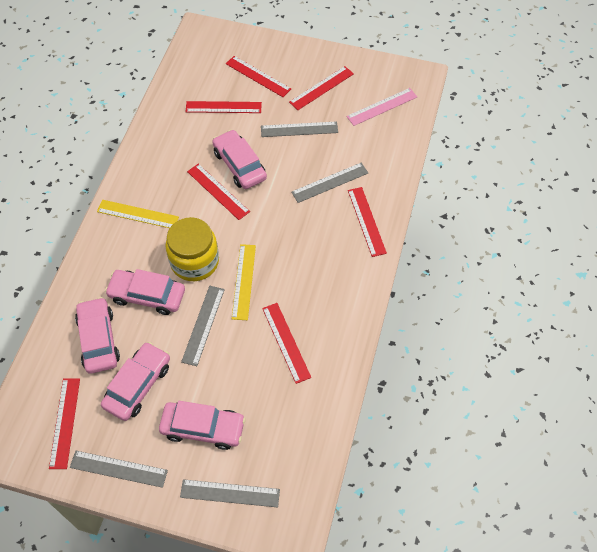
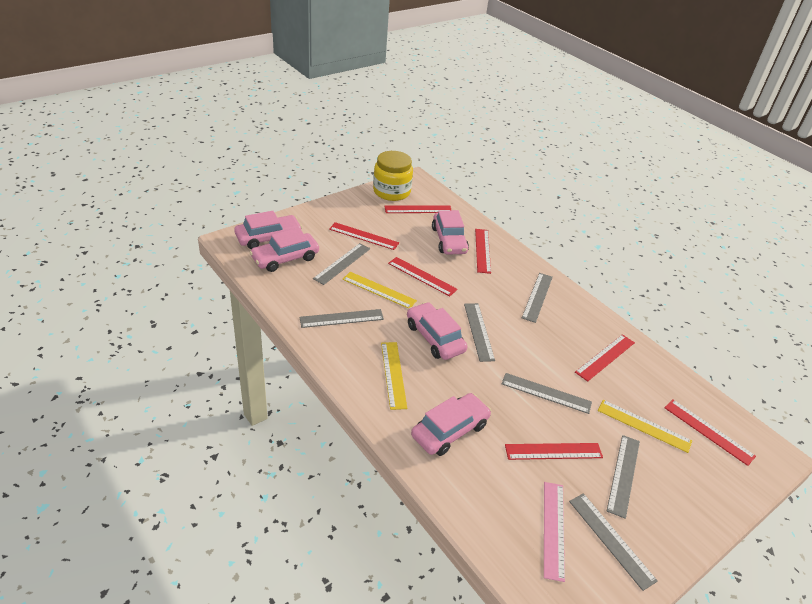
grey ruler: [70,451,168,488] [180,479,280,507] [181,286,225,366] [261,121,338,137] [291,163,368,203] = 5 -> [300,309,384,328] [313,243,370,285] [464,303,495,362] [501,373,592,414] [522,273,553,323] [569,493,658,591] [607,435,640,519] = 7
yellow ruler: [97,200,179,228] [232,244,256,320] = 2 -> [342,272,417,308] [381,342,407,410] [598,400,692,453] = 3

